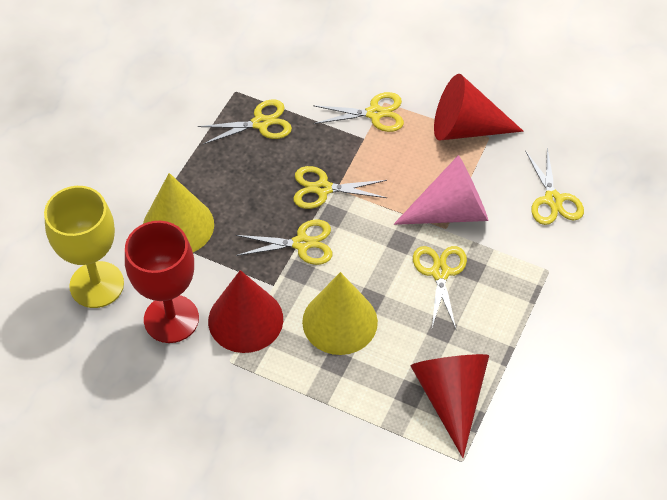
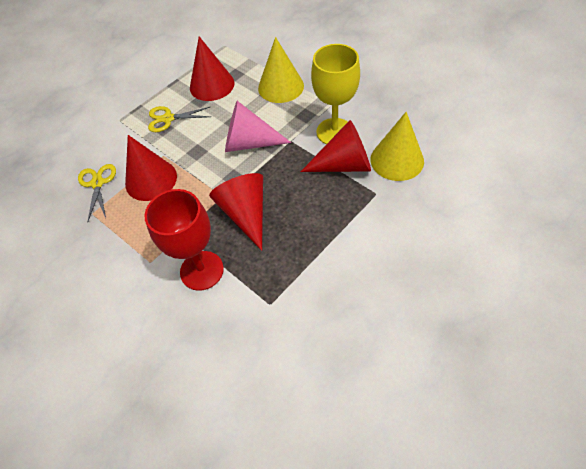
red cone: [208,270,283,353] [411,354,489,458] [434,74,524,140] = 3 -> [125,135,177,201] [190,36,235,101] [209,173,263,251] [301,120,371,172] = 4
yellow scissors: [198,99,292,144] [236,219,332,265] [294,166,387,209] [313,92,404,132] [413,246,467,329] [525,147,584,225] = 6 -> [78,164,116,221] [148,106,210,132] = 2

